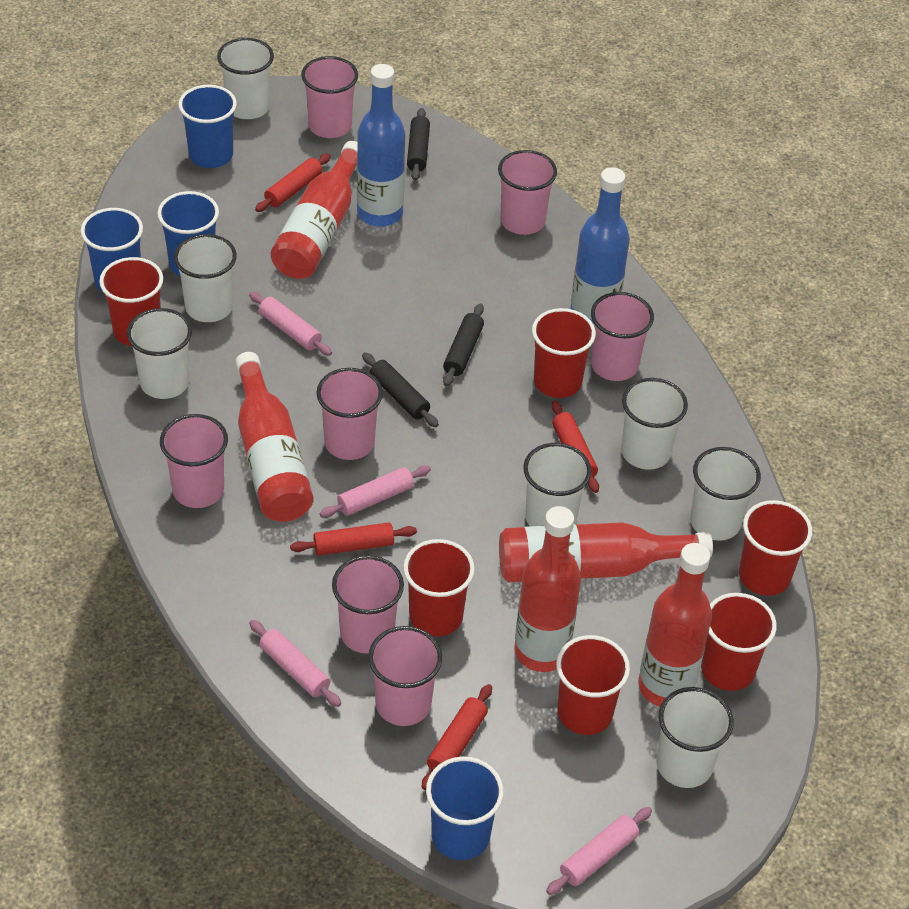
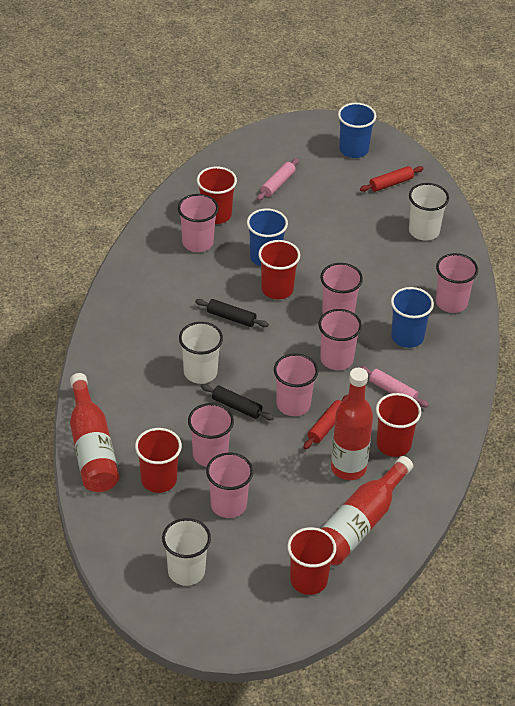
black rolling pin: [362,352,439,427] [407,108,430,181] [443,303,484,387] = 3 -> [195,299,269,327] [201,384,274,420] = 2
blue bottle: [357,64,405,227] [570,167,630,323] = 2 -> none = 0
blue cup: [81,208,143,293] [157,191,219,276] [178,85,237,168] [426,756,504,860] = 4 -> [247,209,288,266] [338,103,376,158] [391,287,434,348] = 3
pink rolling pin: [249,292,332,356] [249,620,341,707] [320,465,431,518] [546,807,652,895] = 4 -> [257,158,299,201] [359,366,429,407] = 2
red bottle: [235,352,314,522] [271,141,357,279] [499,522,713,582] [514,506,581,672] [638,543,712,706] = 5 -> [70,373,119,492] [321,456,413,565] [331,368,373,480] = 3
red cup: [99,257,163,346] [403,539,475,637] [532,308,596,398] [556,635,630,735] [701,593,777,691] [739,500,812,596] = 6 -> [135,428,182,493] [197,166,237,224] [258,240,300,299] [287,527,336,595] [376,393,421,457] = 5
red rolling pin: [255,154,331,212] [290,522,417,556] [422,684,492,790] [551,401,599,493] = 4 -> [303,395,348,449] [360,166,423,192] = 2
white cup: [127,308,192,399] [174,234,237,322] [217,38,274,119] [523,443,591,526] [621,378,688,470] [656,687,734,788] [690,447,761,541] = 7 -> [162,518,211,586] [179,322,223,384] [409,183,449,241] = 3

